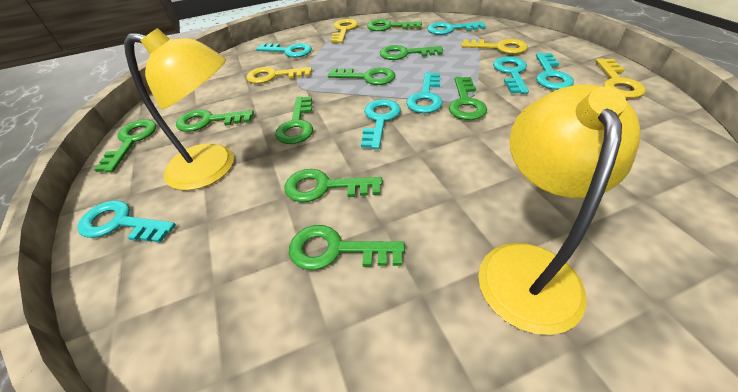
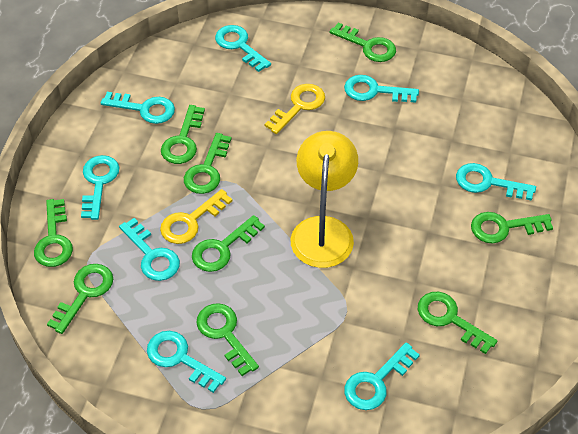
turquoise key: [77,200,176,243] [256,43,312,57] [361,99,401,149] [406,72,443,113] [427,22,486,35] [493,56,529,94] [536,53,574,90] = 7 -> [81,155,119,220] [101,92,175,124] [119,218,180,281] [147,331,226,393] [215,25,271,72] [344,75,419,103] [344,342,420,410] [456,163,536,201] = 8
yellow key: [246,67,312,84] [331,19,358,43] [461,39,528,54] [596,58,646,98] = 4 -> [160,189,233,244] [265,84,325,134] = 2
yellow lamp: [124,28,234,190] [478,84,640,335] = 2 -> [291,131,358,268] = 1

